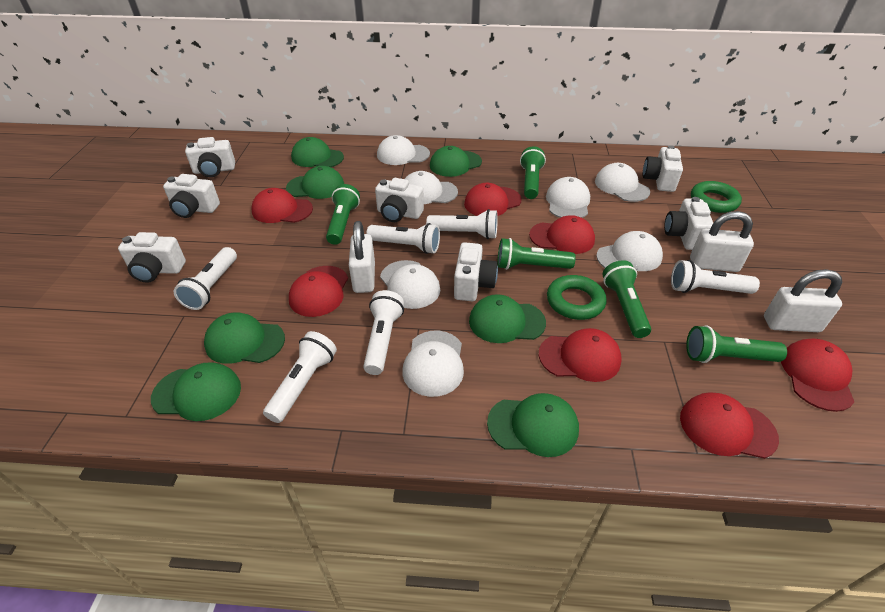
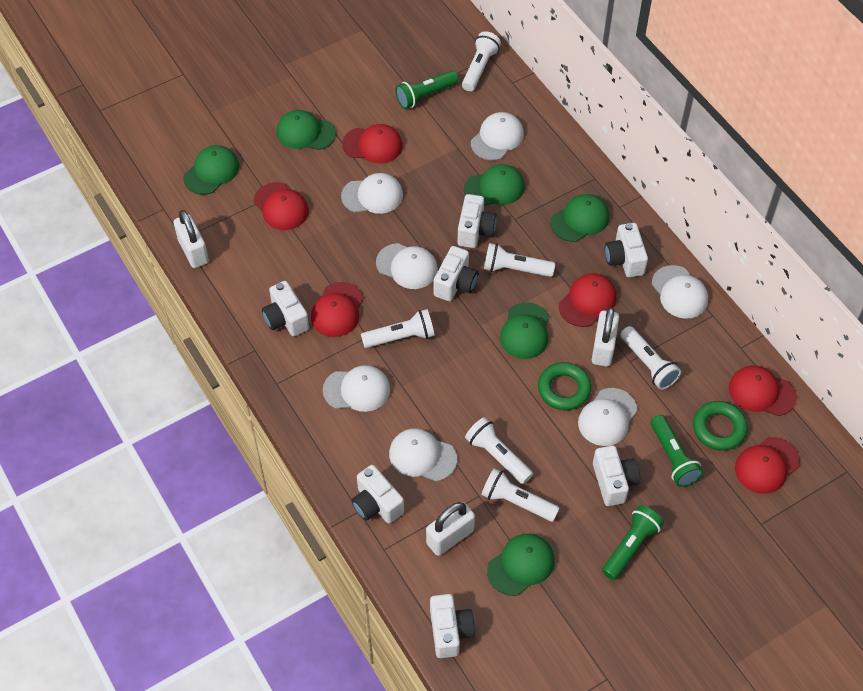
green cap: [151,363,241,421] [204,312,285,364] [286,166,344,199] [291,137,344,167] [430,146,482,177] [469,294,546,343] [487,393,579,457] = 7 -> [183,145,239,195] [277,110,336,150] [464,164,525,206] [487,534,555,596] [500,302,549,359] [551,194,609,242] = 6
green flashlight: [326,184,360,245] [497,238,576,270] [520,146,546,199] [603,260,651,338] [686,325,787,363] = 5 -> [395,70,459,109] [602,505,664,580] [651,415,703,487] = 3
red cap: [252,188,313,223] [289,266,348,317] [464,183,522,216] [529,215,595,254] [539,328,622,382] [680,392,779,459] [781,339,854,412] = 7 -> [254,182,309,230] [311,282,363,337] [342,124,403,163] [559,273,617,327] [729,365,797,416] [735,437,800,494] = 6

